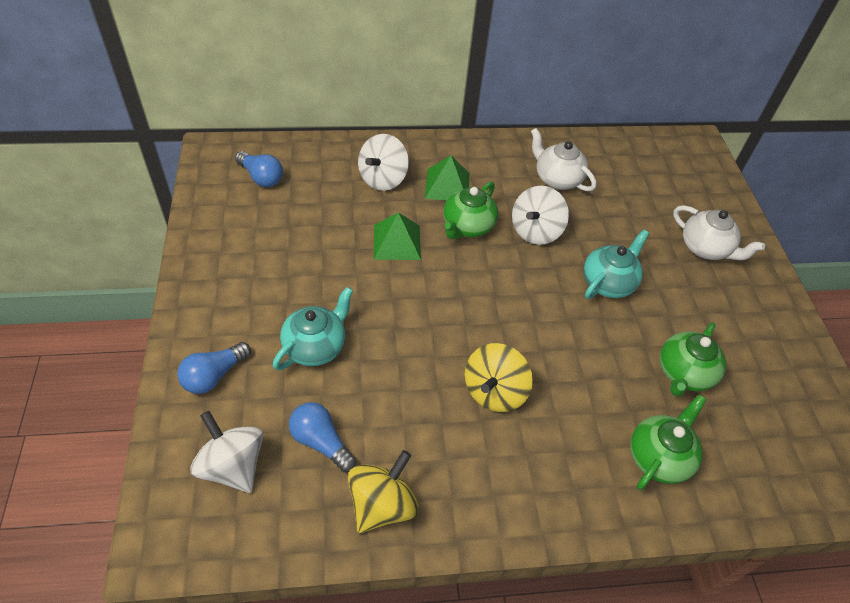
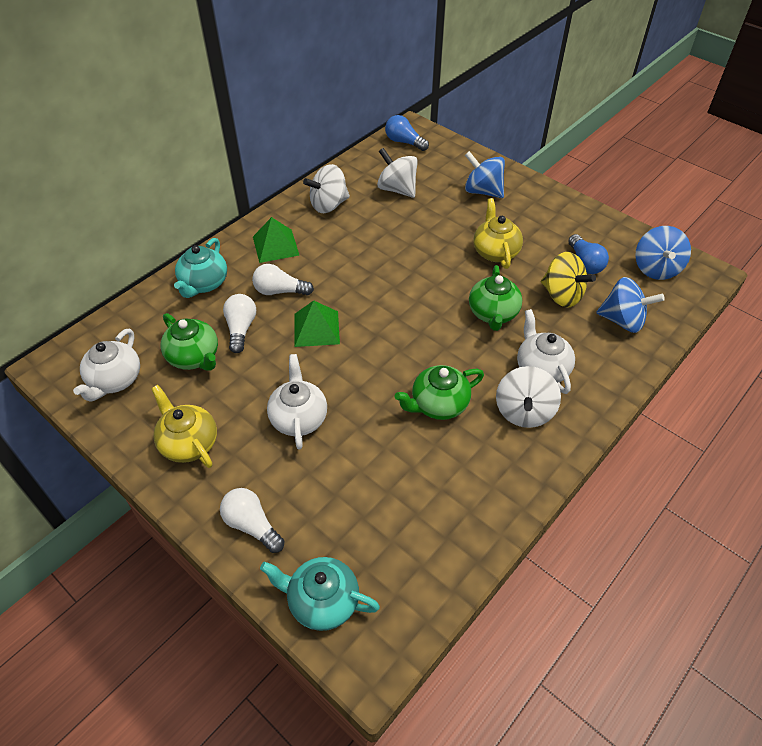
blue light bulb: [177,342,251,394] [235,151,283,187] [289,402,356,472] = 3 -> [385,115,429,151] [568,234,609,274] = 2
blue spinning top: none = 0 -> [465,151,505,198] [596,277,665,333] [635,226,691,280] = 3
white light bulb: none = 0 -> [220,488,285,553] [223,294,256,353] [252,264,314,295] = 3
white teapot: [531,128,596,191] [673,205,765,260] = 2 -> [73,329,140,402] [267,354,327,450] [517,309,575,394] = 3
yellow spinning top: [348,450,418,533] [465,343,533,412] = 2 -> [541,252,596,307] = 1
yellow teapot: none = 0 -> [151,385,217,468] [473,198,523,269] = 2

